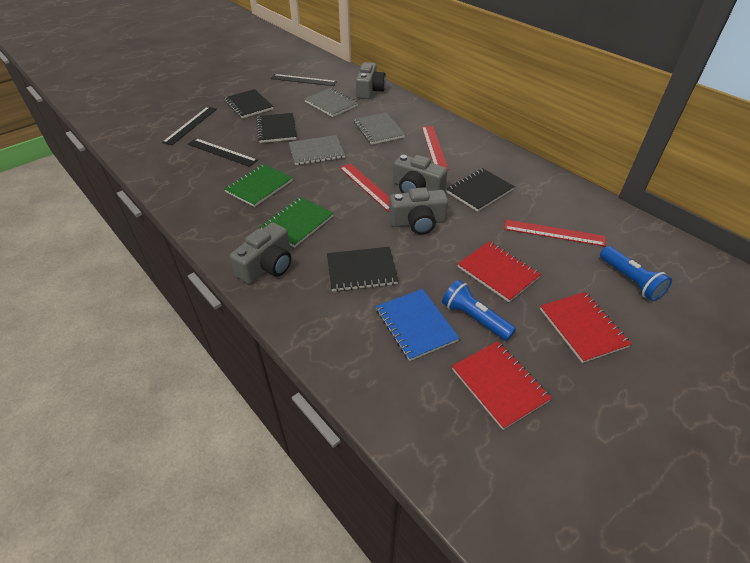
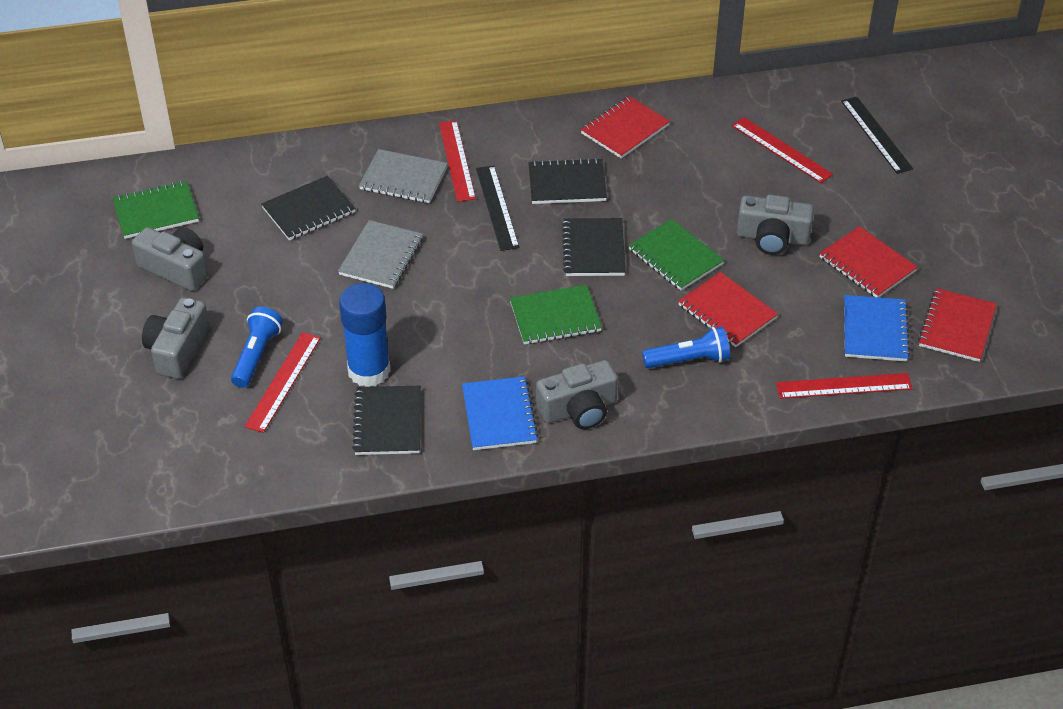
black ruler: [162,107,217,145] [188,138,258,167] [271,74,337,86] = 3 -> [476,165,519,251] [841,97,913,174] = 2
blue glue stick: none = 0 -> [339,283,391,387] = 1
blue notebook: [376,289,459,361] = 1 -> [462,376,539,450] [844,295,910,362] = 2
green notebook: [224,164,293,207] [260,197,334,247] = 2 -> [113,181,199,239] [510,285,602,345] [628,219,724,291] = 3
grey notebook: [289,135,345,165] [304,88,358,117] [354,112,406,145] = 3 -> [338,220,423,289] [359,149,448,203] = 2
red notebook: [452,341,552,430] [458,241,541,302] [540,292,632,363] = 3 -> [581,96,670,158] [678,272,778,347] [819,226,918,297] [918,288,997,362] = 4
red ruler: [340,163,390,212] [422,126,448,170] [504,220,606,246] = 3 -> [245,332,321,433] [439,120,476,202] [732,117,833,183] [776,373,913,399] = 4

